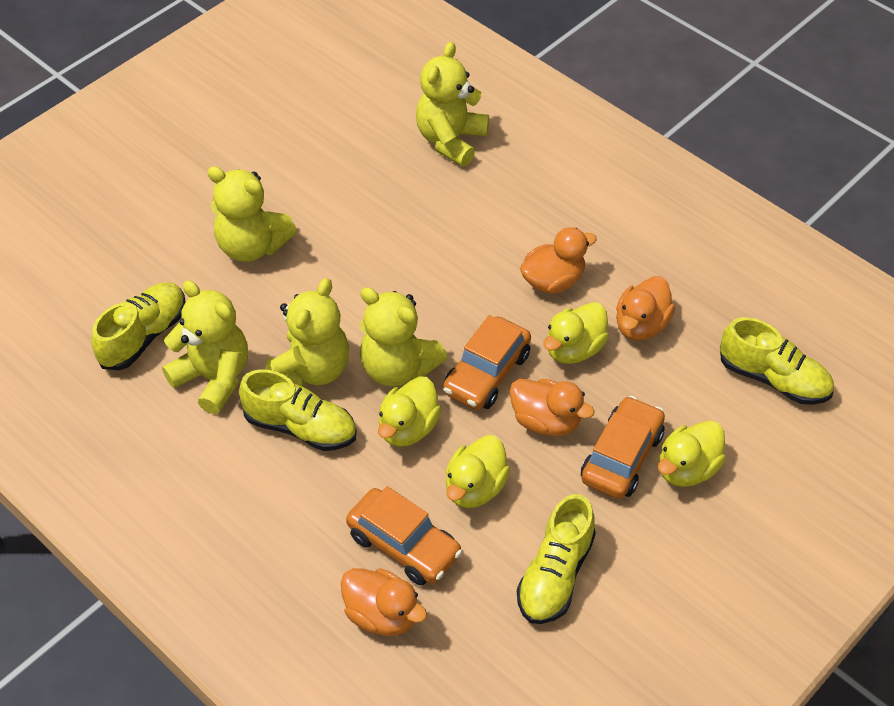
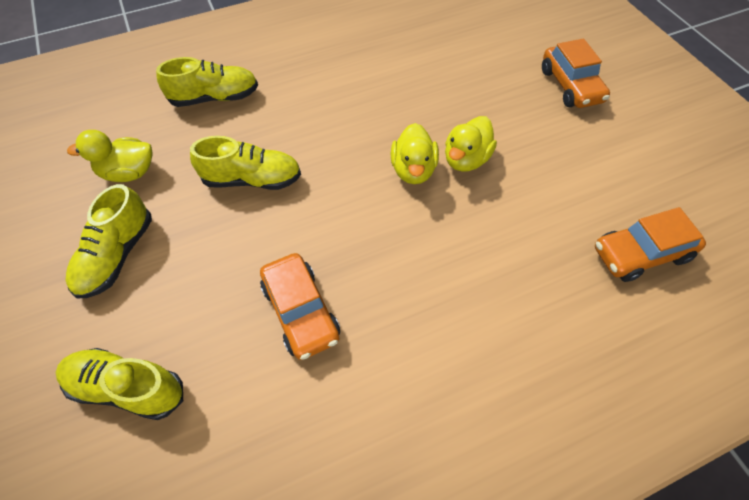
orange duck: [341,568,427,636] [510,379,595,436] [520,227,597,293] [616,276,675,341] = 4 -> none = 0
yellow duck: [378,377,441,447] [446,435,510,508] [543,302,609,364] [658,420,726,487] = 4 -> [67,130,153,182] [391,123,439,184] [445,116,497,172] = 3
yellow teddy bear: [162,280,248,414] [207,166,297,262] [265,278,349,387] [360,287,448,387] [416,42,489,167] = 5 -> none = 0

